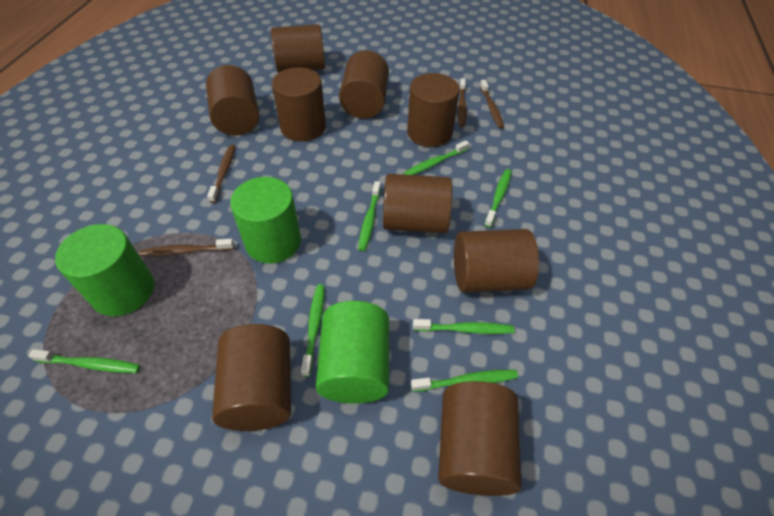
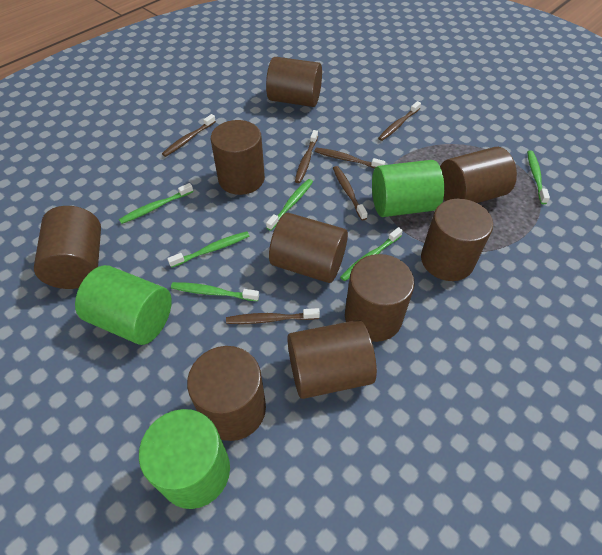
brown toothbrush: [139,239,234,256] [207,144,235,203] [458,78,467,127] [480,80,504,129] = 4 -> [162,114,216,157] [226,308,320,324] [295,130,318,183] [314,147,385,169] [333,166,368,220] [378,101,421,141] = 6
green toothbrush: [28,349,140,373] [301,284,325,377] [358,181,381,251] [403,140,469,175] [411,370,518,392] [413,319,514,334] [484,169,512,227] = 7 -> [119,183,194,224] [167,231,249,268] [171,282,259,301] [266,179,313,231] [340,227,403,281] [527,150,550,204] = 6

